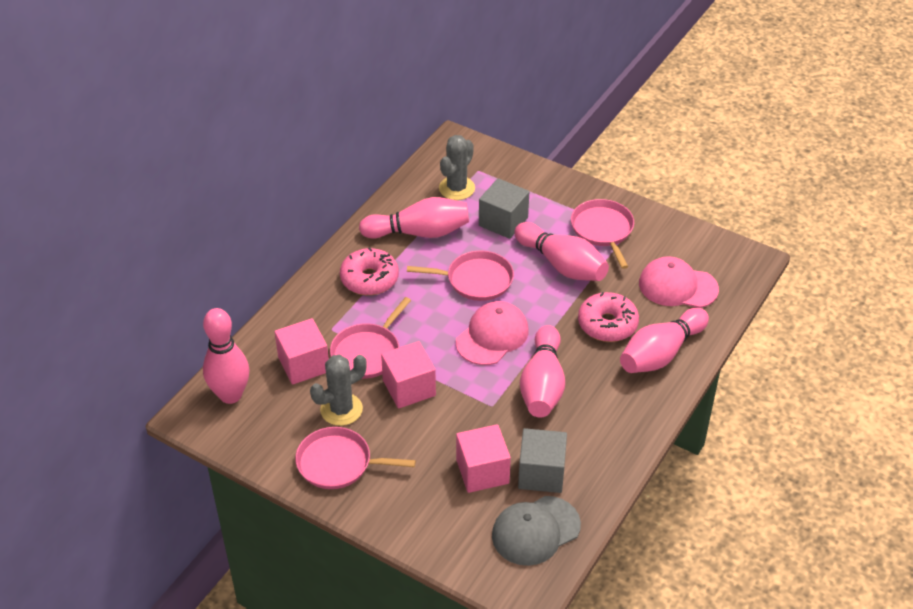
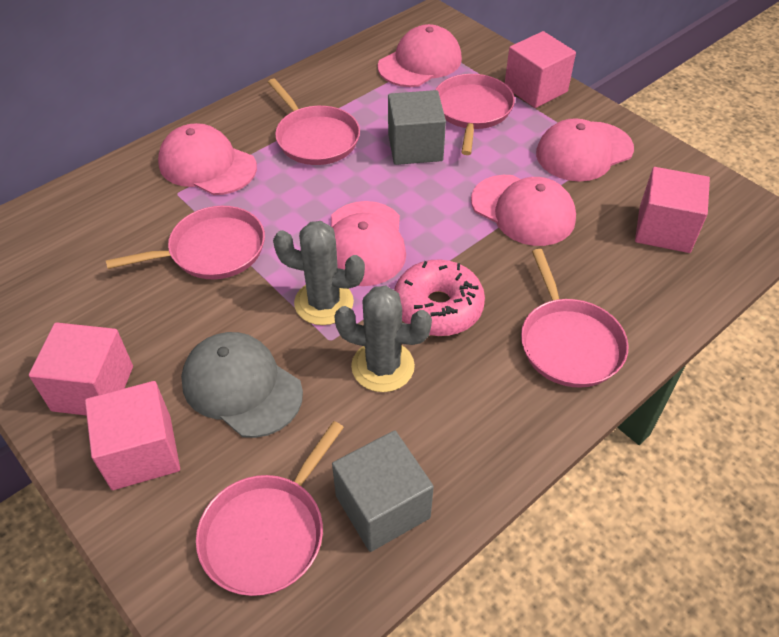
pink bowling pin: [203,308,249,404] [359,197,469,239] [514,222,609,281] [520,325,565,417] [620,307,709,373] = 5 -> none = 0
pink cap: [456,301,529,365] [639,256,719,308] = 2 -> [158,123,257,195] [331,201,406,286] [378,24,462,87] [471,175,576,246] [536,118,634,181] = 5
pink cube: [274,318,329,385] [381,341,436,409] [456,424,511,493] = 3 -> [29,322,133,415] [85,381,180,490] [505,31,576,108] [635,167,710,253] = 4
pink donut: [340,247,399,295] [578,292,639,342] = 2 -> [394,260,485,336] = 1
pink pan: [295,427,416,489] [330,297,411,379] [407,251,514,301] [571,199,634,269] = 4 -> [106,206,265,279] [196,421,344,596] [268,79,360,165] [435,74,515,155] [521,249,629,388] = 5

